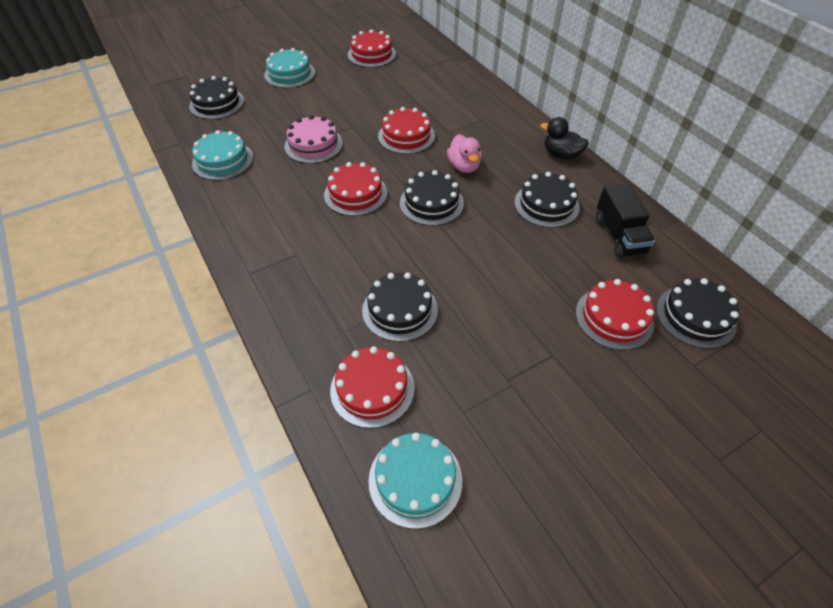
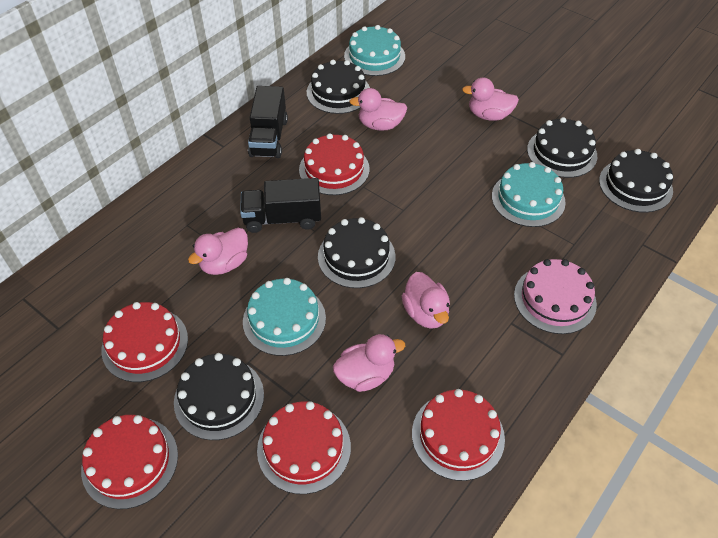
black duck: [540,117,589,159] = 1 -> none = 0
black truck: [596,184,655,258] = 1 -> [240,178,321,233] [248,86,288,158] = 2
pink duck: [447,134,482,173] = 1 -> [188,228,248,275] [333,334,405,392] [349,88,407,131] [402,272,450,329] [462,77,519,121] = 5

